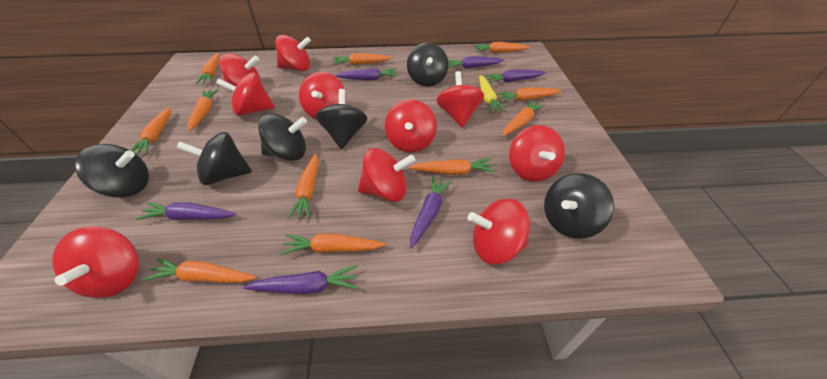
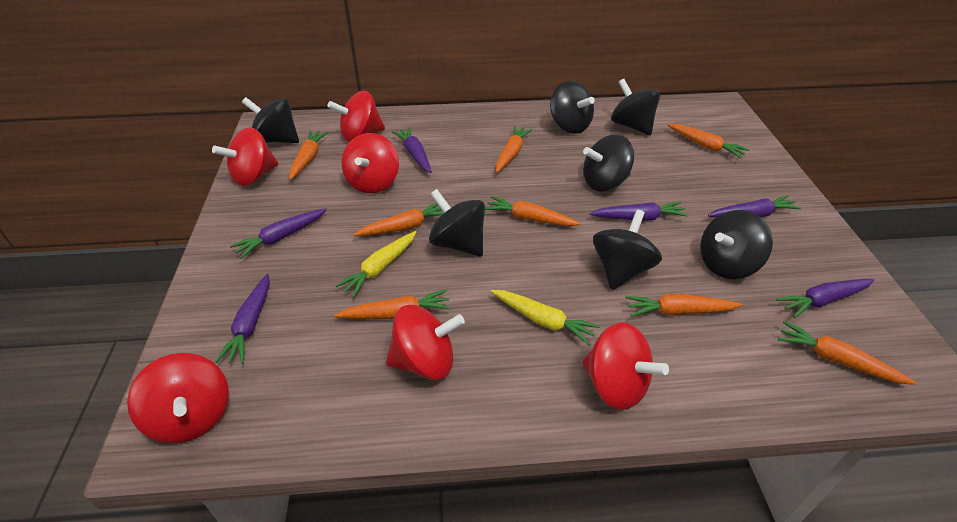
black spinning top: [75,144,149,198] [176,132,252,185] [258,113,307,161] [316,89,367,149] [407,43,449,86] [544,173,614,239] = 6 -> [242,97,299,143] [429,189,485,257] [550,81,595,134] [583,135,634,191] [593,210,662,290] [611,79,660,135] [700,210,773,279] = 7
orange carrot: [131,107,171,155] [143,258,256,283] [188,89,219,131] [196,53,220,84] [280,233,386,255] [287,153,319,219] [333,53,392,65] [409,158,495,175] [474,42,530,53] [496,87,562,102] [502,99,546,136] = 11 -> [289,130,328,180] [334,289,451,319] [353,203,444,236] [485,196,581,226] [496,126,532,173] [626,294,742,317] [668,124,749,159] [778,321,916,385] = 8
red spinning top: [52,226,139,298] [216,72,275,116] [219,53,261,86] [275,35,311,71] [299,72,346,119] [358,148,415,202] [385,99,437,152] [436,71,484,127] [468,198,530,265] [509,125,565,182] = 10 -> [127,353,229,443] [212,127,278,186] [327,91,385,142] [342,133,399,193] [386,305,465,380] [582,322,669,410] = 6
yellow carrot: [479,75,506,113] = 1 -> [335,231,416,297] [491,290,600,345] = 2

